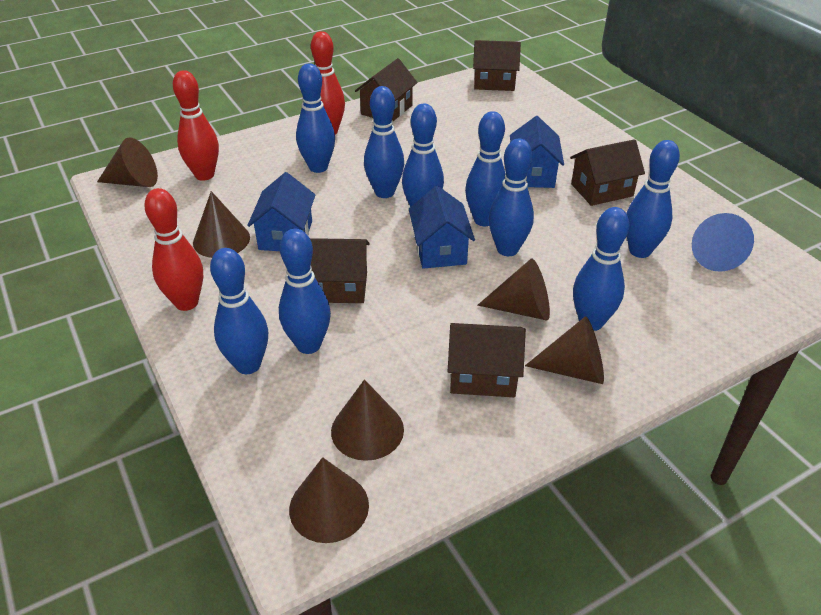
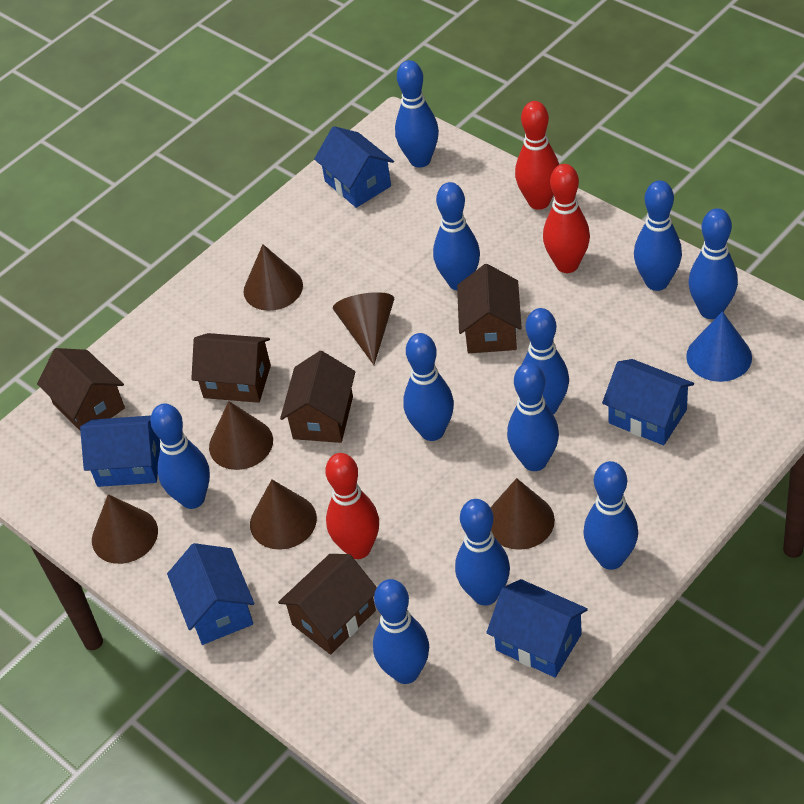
blue bowling pin: [210,248,268,374] [279,229,331,354] [296,63,335,173] [364,86,404,198] [402,104,444,207] [465,111,506,226] [489,138,534,256] [573,207,629,331] [626,140,680,258] = 9 -> [150,403,210,509] [373,579,429,684] [395,60,439,168] [403,333,454,441] [433,182,480,290] [455,499,510,606] [507,363,559,471] [522,308,569,415] [583,461,638,570] [634,180,682,291] [689,208,738,319] = 11
blue house: [247,172,315,251] [409,186,475,269] [510,116,564,188] = 3 -> [80,416,160,487] [167,543,255,645] [314,126,394,208] [486,579,588,678] [602,359,694,445] = 5

